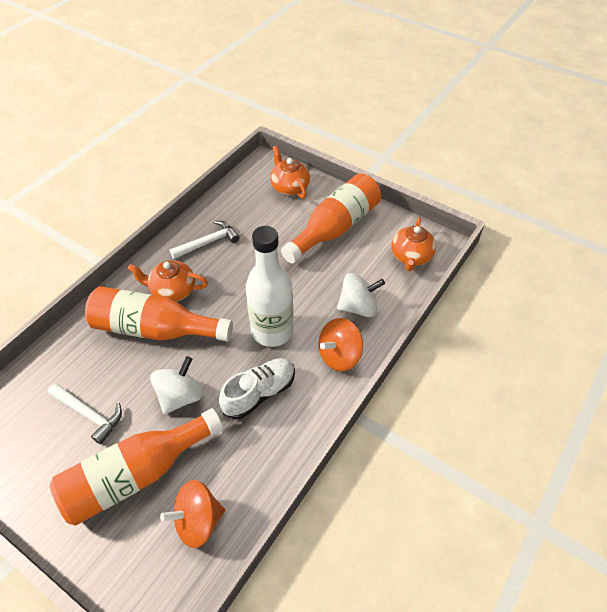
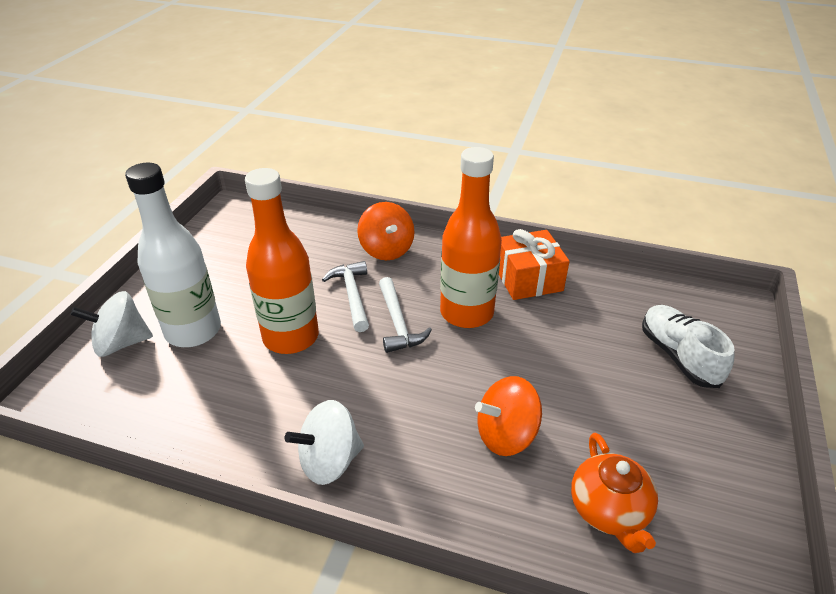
orange bottle: [50,408,223,526] [85,286,233,341] [281,173,381,263] = 3 -> [245,168,319,354] [440,147,502,328] = 2
orange gift: none = 0 -> [499,229,570,300] = 1
orange teapot: [128,260,208,302] [270,146,310,199] [392,218,436,271] = 3 -> [571,433,658,553] = 1

